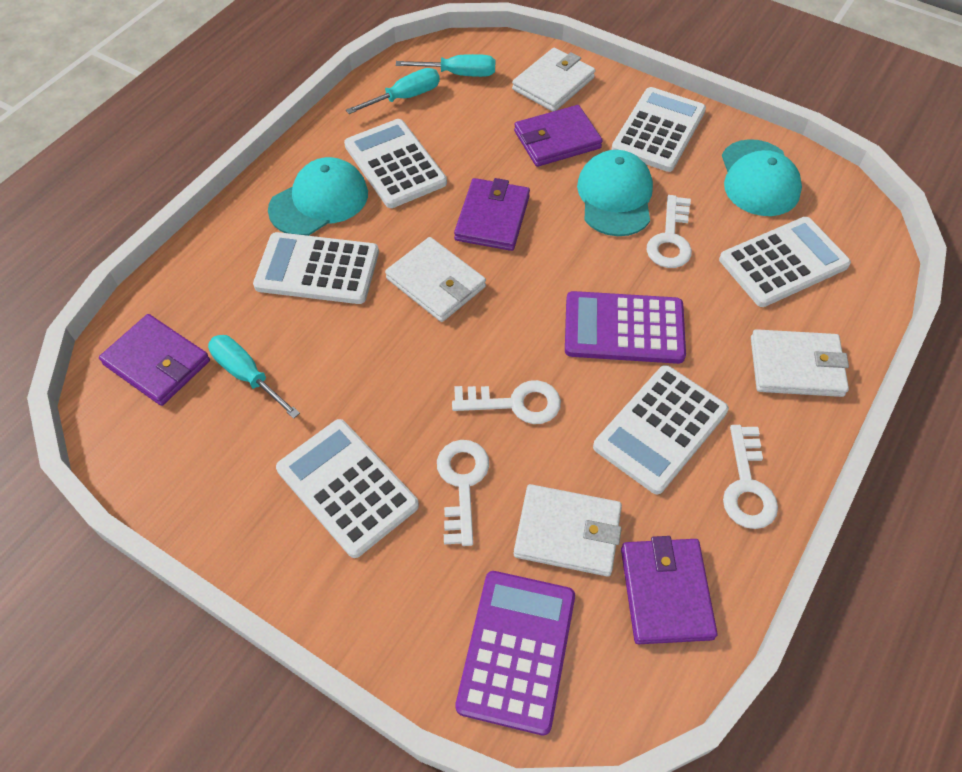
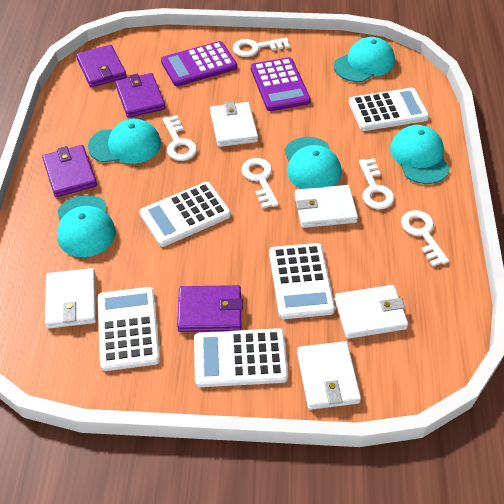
turquoise cap: [268,157,368,236] [577,150,653,236] [722,139,802,216] = 3 -> [57,195,116,257] [88,119,161,164] [284,137,342,189] [334,37,395,82] [390,125,450,184] = 5
turquoise screwdriver: [208,335,300,419] [346,68,440,114] [396,54,495,77] = 3 -> none = 0
white calculator: [253,232,379,304] [276,419,419,558] [344,119,447,208] [593,365,729,494] [611,87,706,172] [719,217,851,307] = 6 -> [98,287,160,371] [139,182,231,247] [194,328,288,387] [269,243,335,319] [348,88,429,131] = 5
white key: [437,440,489,546] [452,380,561,424] [646,195,692,268] [723,425,778,529] = 4 -> [162,115,197,161] [232,37,290,57] [241,158,279,209] [359,158,394,209] [401,210,449,266] = 5
white wallet: [385,237,486,322] [512,48,595,112] [514,484,622,577] [751,329,849,397] = 4 -> [45,268,96,329] [210,101,258,147] [294,185,358,228] [297,341,361,410] [334,285,408,339] = 5

